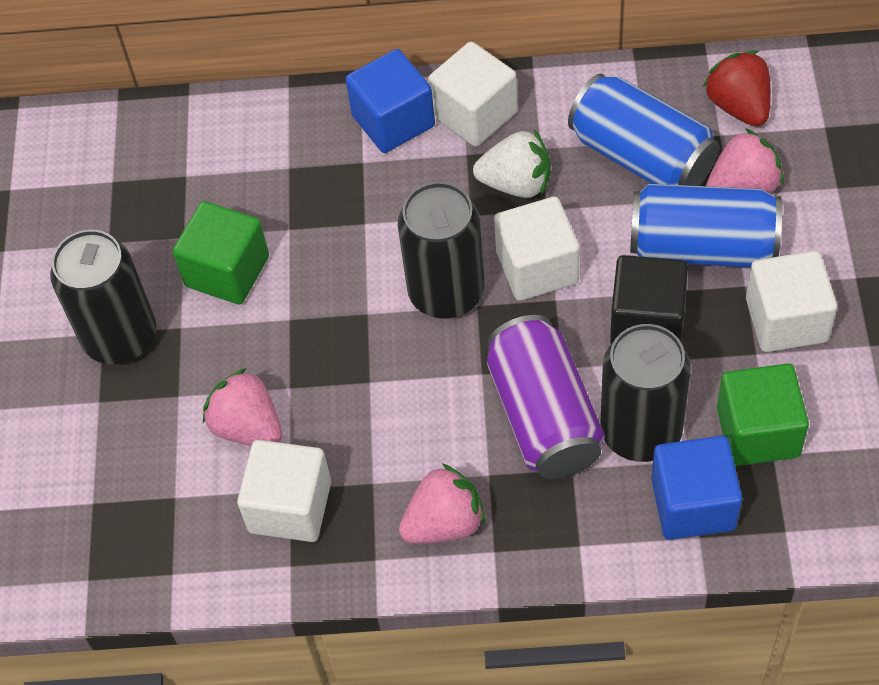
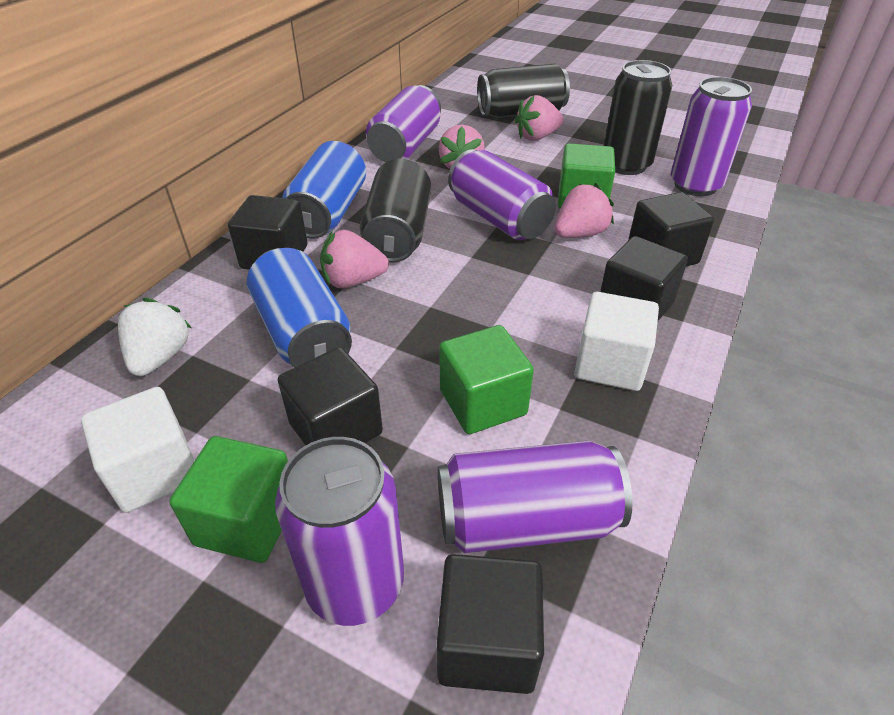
black cube: [610,255,688,344] = 1 -> [228,195,307,270] [278,347,383,445] [436,554,544,694] [600,236,688,321] [628,192,714,266] = 5
blue cube: [346,49,435,153] [651,436,742,540] = 2 -> none = 0
green cube: [173,201,269,304] [717,363,809,466] = 2 -> [169,436,288,563] [439,325,534,434] [558,143,615,209] = 3
pink strawberry: [203,368,282,446] [399,463,486,544] [706,128,784,193] = 3 -> [320,230,389,288] [439,125,485,169] [515,95,563,141] [555,183,614,238] = 4
purple can: [487,315,605,479] = 1 -> [275,437,404,626] [366,85,441,162] [438,441,633,553] [448,149,556,240] [671,77,752,196] = 5
red strawberry: [703,51,771,127] = 1 -> none = 0
white cube: [237,440,331,542] [428,42,518,147] [494,197,580,301] [746,251,837,352] = 4 -> [81,387,195,513] [574,292,659,391] = 2

